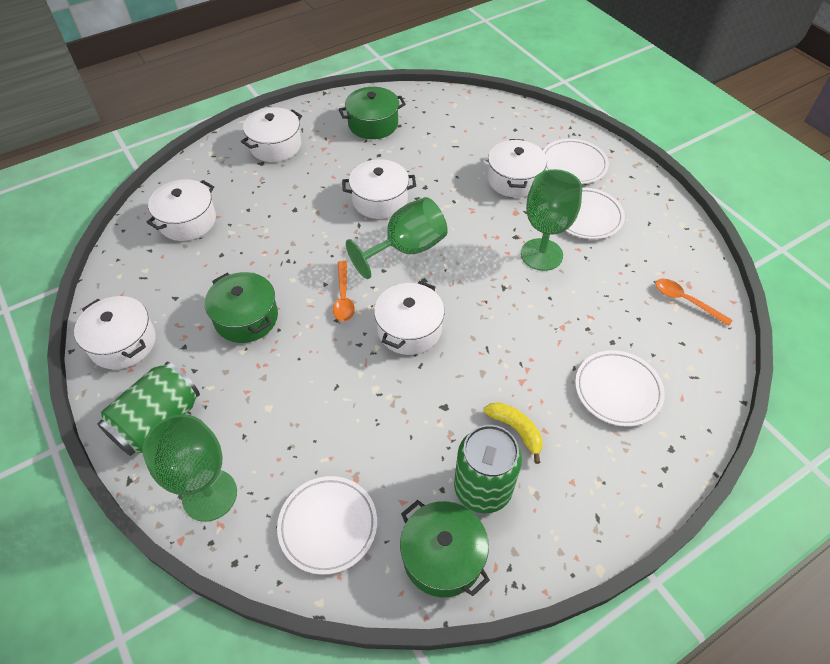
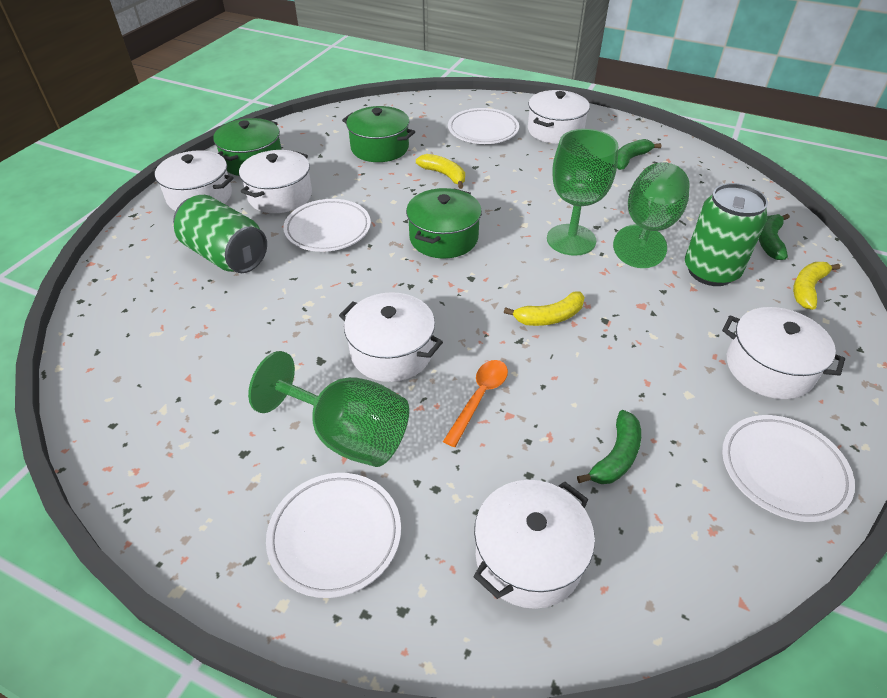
green banana: none = 0 -> [577,410,641,484] [617,139,662,170] [759,214,790,260] = 3
orange spoon: [333,261,355,321] [655,279,733,326] = 2 -> [443,360,508,447] = 1
yellow banana: [483,402,543,464] = 1 -> [416,154,465,189] [504,291,585,326] [793,262,840,310] = 3

